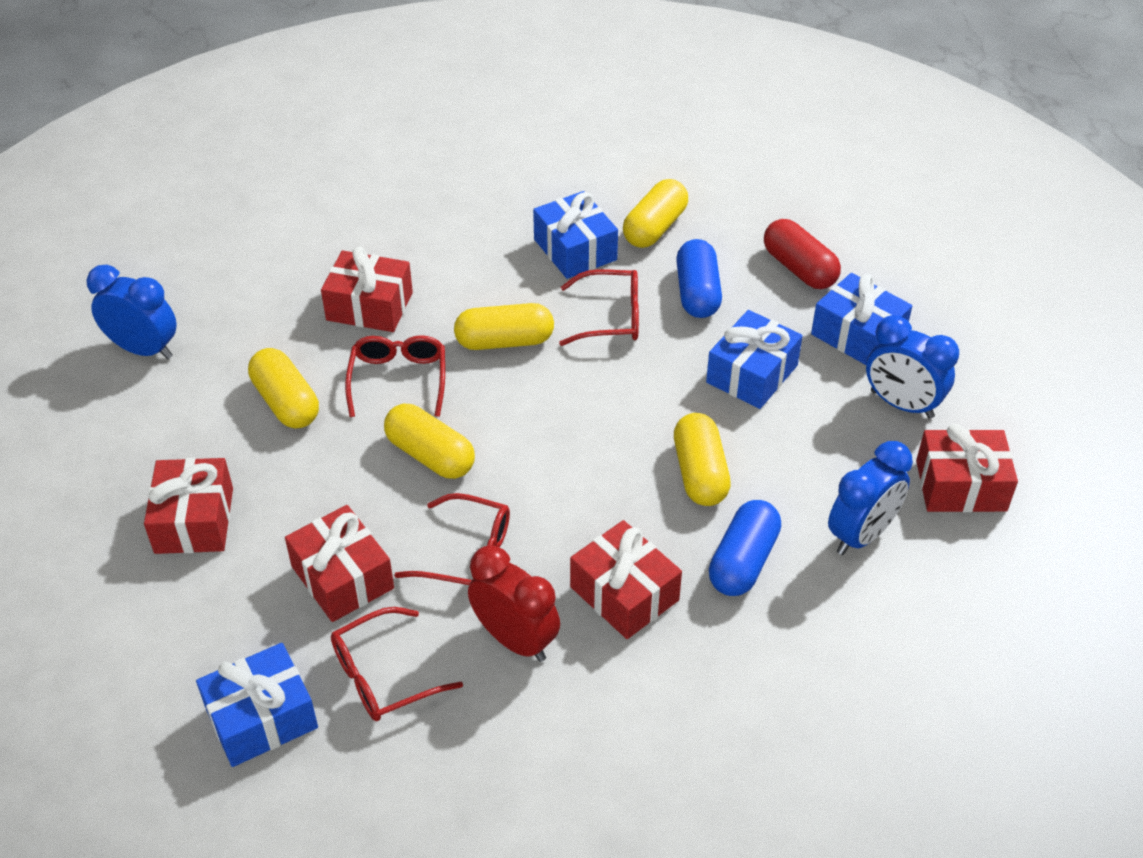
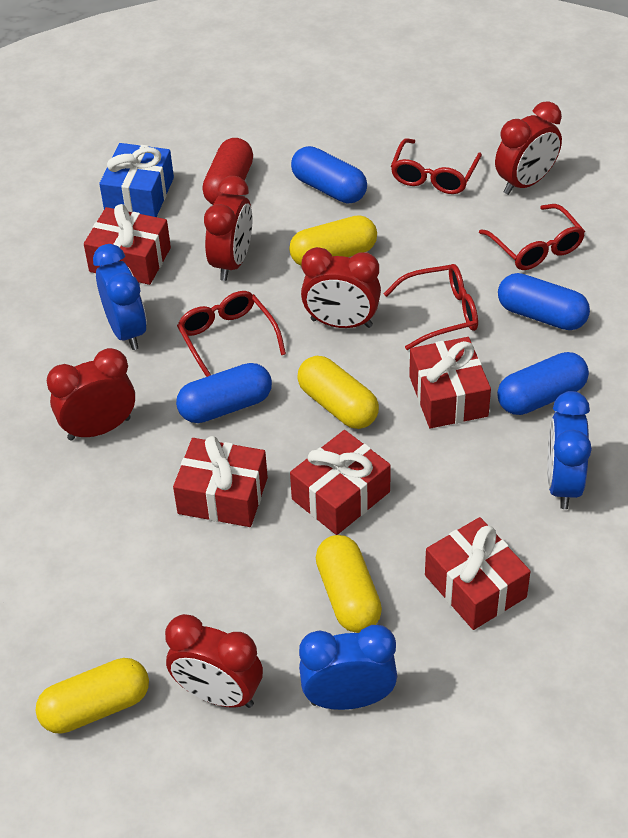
blue capsule: [676,239,722,318] [709,500,781,596] = 2 -> [176,363,272,423] [291,146,367,203] [497,352,589,415] [498,273,590,330] = 4
blue gift: [196,643,318,767] [533,191,618,279] [706,310,803,409] [811,273,912,365] = 4 -> [99,143,174,217] = 1
red clock: [468,546,560,662] = 1 -> [47,348,135,441] [165,614,263,708] [204,176,253,281] [301,247,381,328] [495,101,562,195] = 5
yellow capsule: [248,348,319,429] [384,404,475,479] [454,303,554,350] [623,179,688,248] [674,413,731,506] = 5 -> [35,658,149,734] [289,215,377,266] [297,356,379,429] [316,535,382,633] = 4

